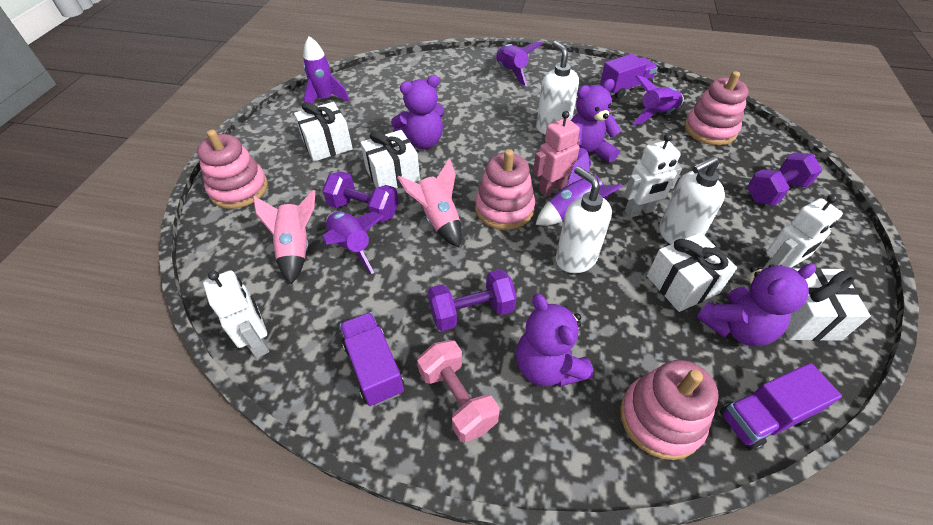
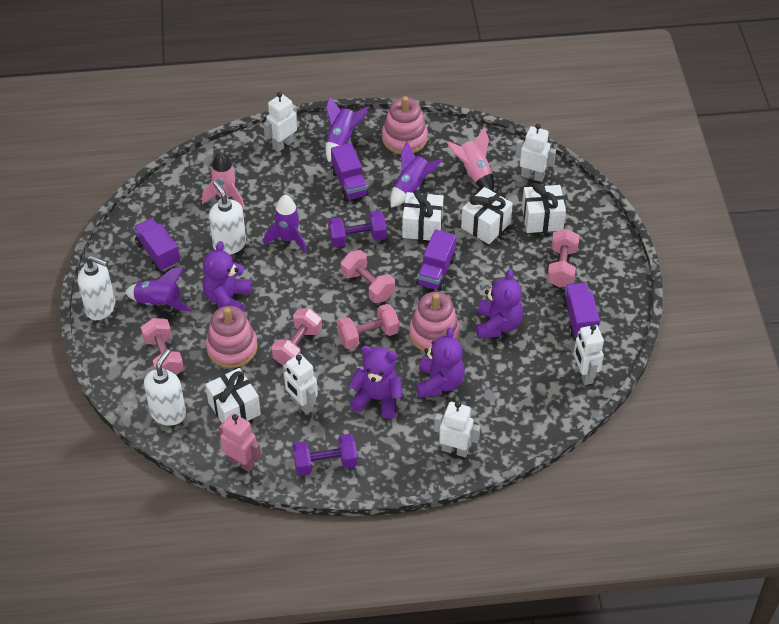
pink dumbbell: [417,340,500,442] = 1 -> [141,318,184,375] [272,308,322,365] [337,304,399,349] [341,250,395,303] [547,229,579,288] = 5
pink stacking toy: [197,130,268,209] [475,149,535,230] [620,360,719,460] [684,71,749,145] = 4 -> [206,306,258,368] [382,96,428,154] [409,292,460,352] = 3
purple dumbbell: [323,171,399,223] [428,269,517,331] [747,152,822,206] = 3 -> [292,434,358,476] [328,210,387,248] = 2
purple rocket: [303,36,350,104] [322,211,384,274] [496,42,543,86] [536,151,623,226] [633,75,684,125] = 5 -> [125,267,192,311] [264,195,307,253] [326,96,369,162] [390,141,442,207] = 4
purple truck: [339,312,404,406] [600,54,658,99] [720,363,842,451] = 3 -> [134,218,180,271] [331,143,369,201] [416,229,456,291] [562,282,600,337] = 4
white robot: [203,270,269,358] [624,133,682,218] [763,194,843,269] = 3 -> [263,92,297,152] [283,354,318,414] [434,401,480,457] [515,124,556,182] [574,324,604,385] = 5

